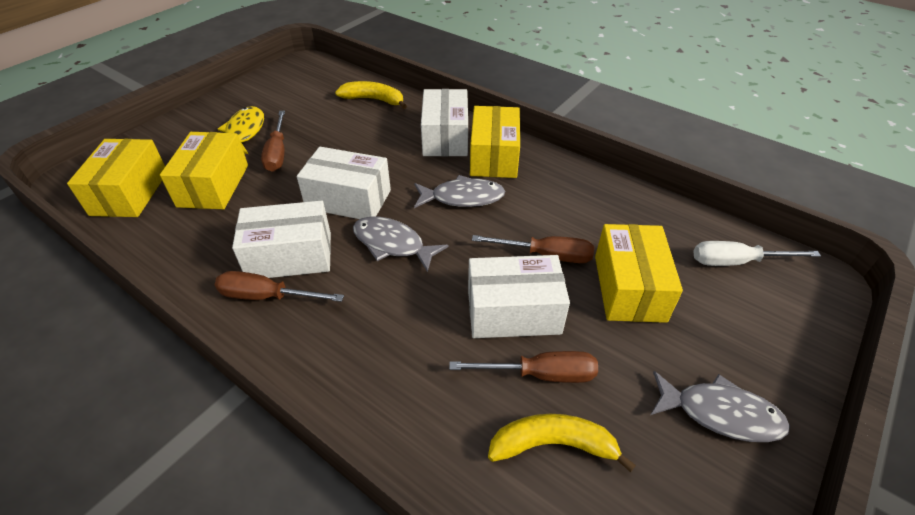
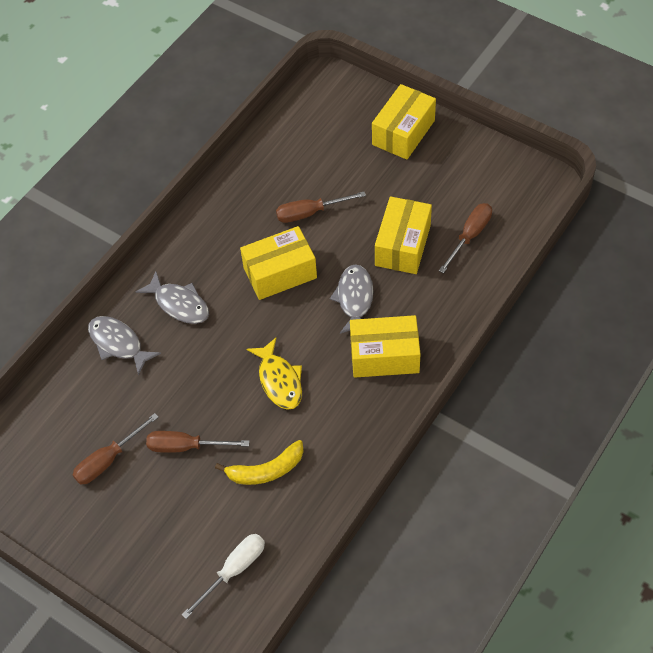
white box: [232,201,331,278] [297,147,391,219] [421,89,468,156] [468,255,570,338] = 4 -> none = 0
yellow banana: [335,81,407,109] [488,414,636,472] = 2 -> [215,440,304,485] = 1

